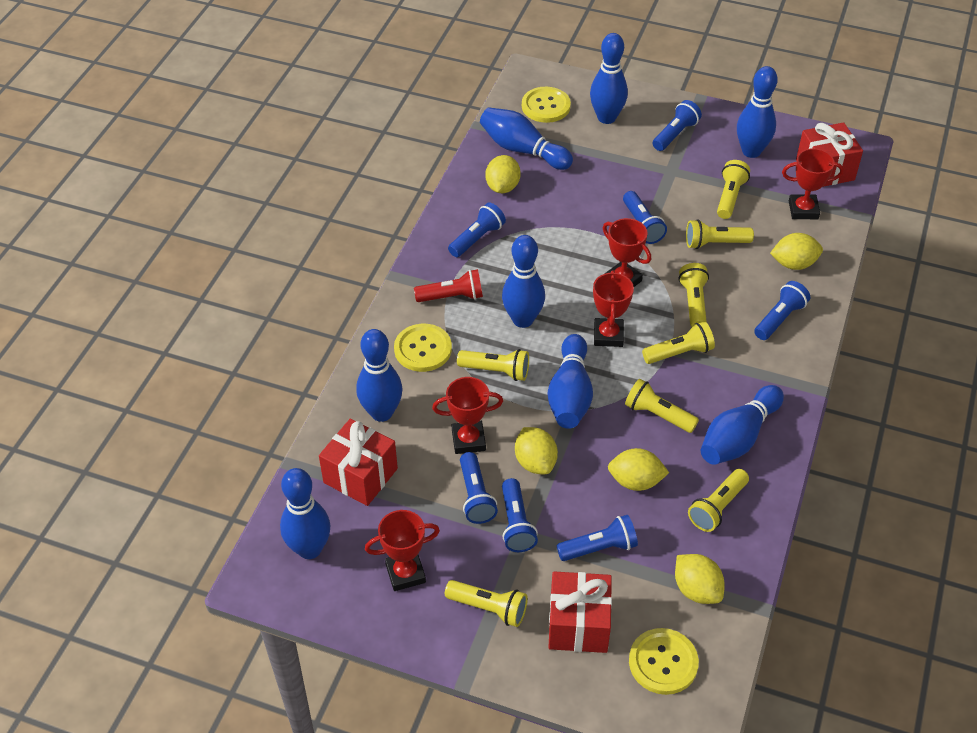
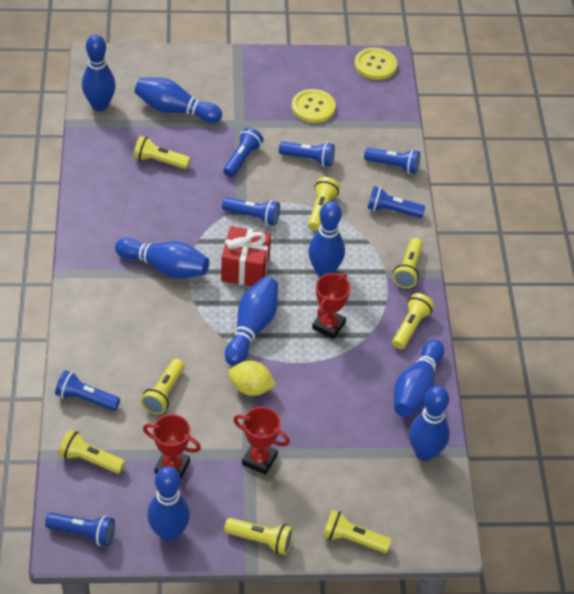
red flashlight: [414,269,483,302] = 1 -> none = 0
red gift: [319,418,398,506] [548,571,612,653] [796,122,863,187] = 3 -> [221,226,271,286] = 1
red trophy: [365,510,440,591] [432,377,503,454] [593,270,634,347] [603,218,651,287] [782,148,844,219] = 5 -> [143,414,201,478] [233,407,290,475] [312,273,351,339] = 3
yellow button: [394,324,452,372] [522,87,571,123] [629,628,699,695] = 3 -> [292,89,336,123] [355,48,397,80] = 2
yellow lemon: [486,155,521,193] [515,427,558,474] [608,448,669,491] [675,554,725,604] [770,233,823,270] = 5 -> [228,361,276,396] = 1

